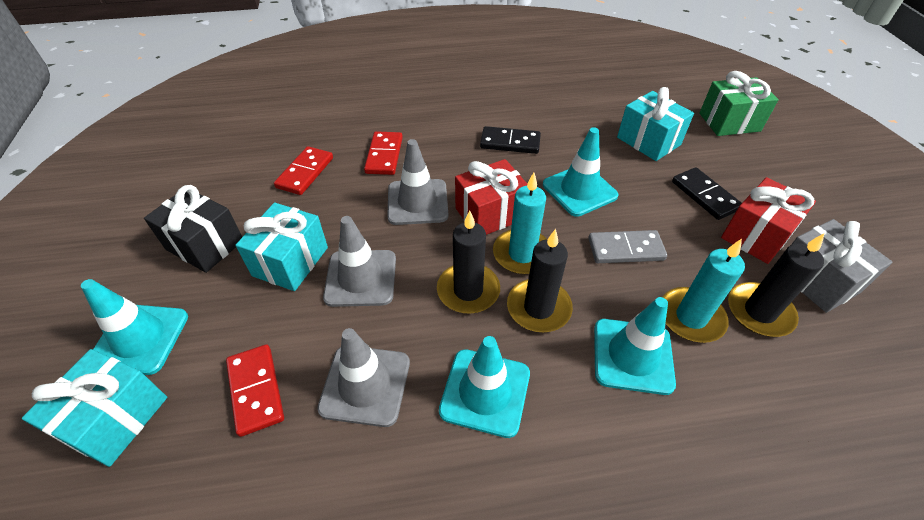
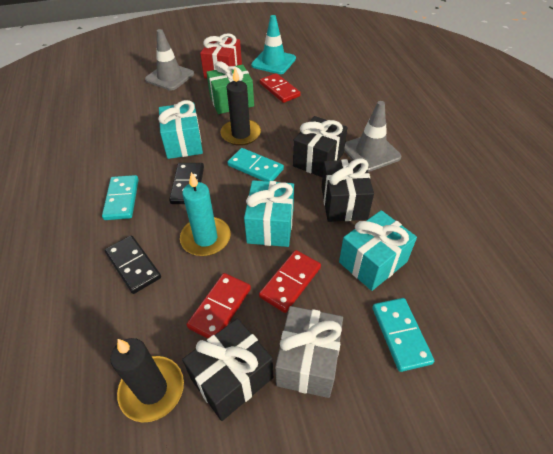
black candle: [437,211,500,314] [507,229,573,332] [728,233,825,337] = 3 -> [110,338,184,422] [221,68,261,146] = 2
black gift: [144,185,242,273] = 1 -> [182,318,273,421] [293,116,348,178] [322,158,374,222] = 3
grey domino: [588,230,667,263] = 1 -> none = 0
grey traffic cone: [317,328,410,427] [323,216,396,307] [387,139,448,225] = 3 -> [145,29,194,91] [344,101,401,172] = 2
red gift: [455,159,527,235] [721,177,816,264] = 2 -> [200,33,242,79] = 1
turquoise candle: [493,173,547,274] [663,239,745,343] = 2 -> [180,172,231,256] = 1
turquoise domino: none = 0 -> [102,175,139,220] [227,148,284,182] [372,298,434,372] = 3
turquoise traffic cone: [81,279,188,375] [439,336,530,438] [543,127,618,217] [594,297,676,395] = 4 -> [251,15,296,74] = 1

